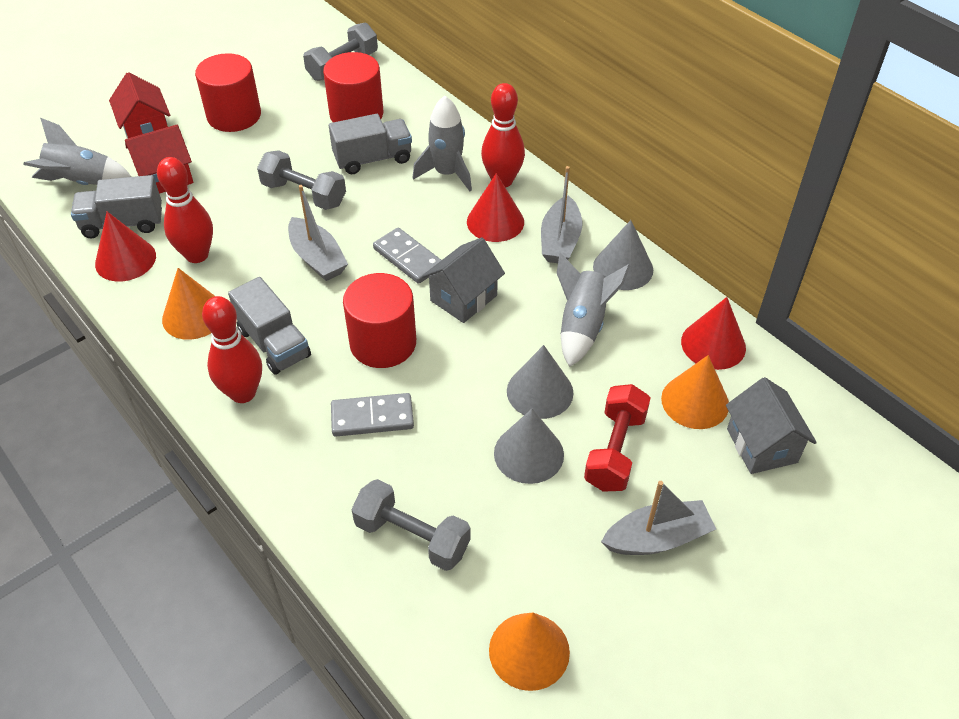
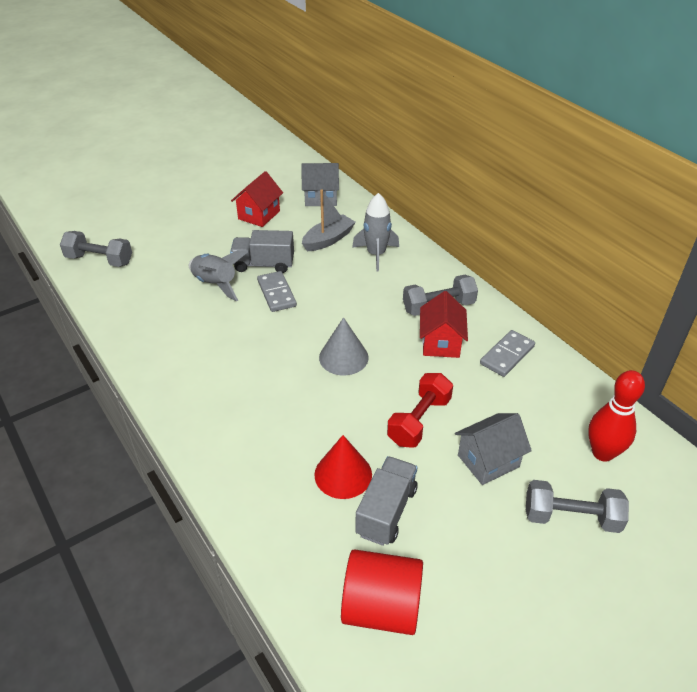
grey boat: [288,185,348,281] [541,166,582,263] [601,481,716,555] = 3 -> [302,190,356,251] = 1
grey cone: [494,409,564,484] [507,345,573,419] [593,220,653,290] = 3 -> [319,317,368,375] = 1
grey rocket: [23,118,131,185] [413,96,472,191] [557,253,631,367] = 3 -> [189,250,248,301] [352,193,399,272] = 2
grey truck: [71,175,162,238] [228,277,311,375] [329,114,412,174] = 3 -> [230,230,294,273] [355,456,418,546] = 2
orange cone: [162,268,215,340] [489,613,570,691] [661,355,729,429] = 3 -> none = 0
red bowling pin: [157,157,213,263] [202,296,262,403] [481,83,525,187] = 3 -> [588,370,645,462] = 1
red cone: [95,212,156,281] [467,173,524,242] [681,297,746,370] = 3 -> [314,435,372,499] = 1
red cylinder: [195,53,261,132] [323,52,383,122] [343,273,416,368] = 3 -> [341,549,423,635] = 1

